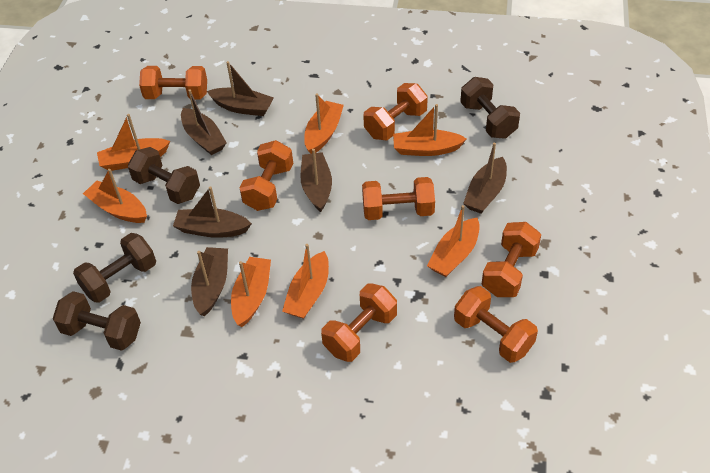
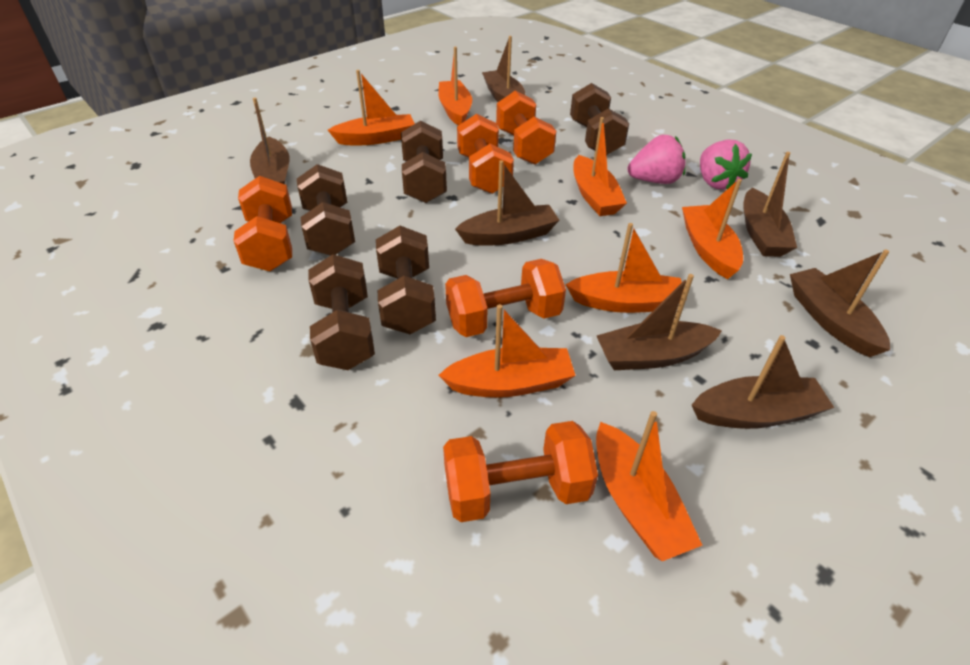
brown boat: [173,186,252,238] [181,89,227,155] [191,247,228,316] [207,61,274,116] [300,149,332,212] [463,143,507,214] = 6 -> [250,98,289,184] [455,160,560,246] [482,36,526,102] [596,274,722,370] [692,335,834,429] [743,152,797,257] [790,249,890,357] = 7
brown dumbbell: [53,291,141,351] [73,233,156,303] [128,147,200,204] [460,77,520,139] = 4 -> [297,164,355,256] [308,254,375,370] [376,226,436,334] [401,121,447,203] [570,83,629,155] = 5
orange dumbbell: [139,66,207,100] [240,140,293,211] [321,283,397,362] [362,177,435,220] [363,83,428,140] [454,286,538,363] [482,222,541,297] = 7 -> [234,176,292,272] [443,421,598,522] [445,259,566,337] [457,114,514,194] [496,91,556,165] = 5
pink strawberry: none = 0 -> [628,135,686,184] [700,140,752,189] = 2

